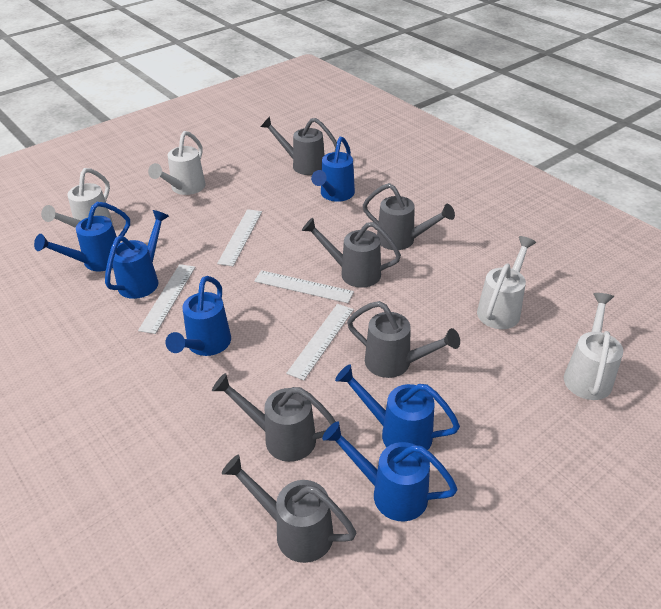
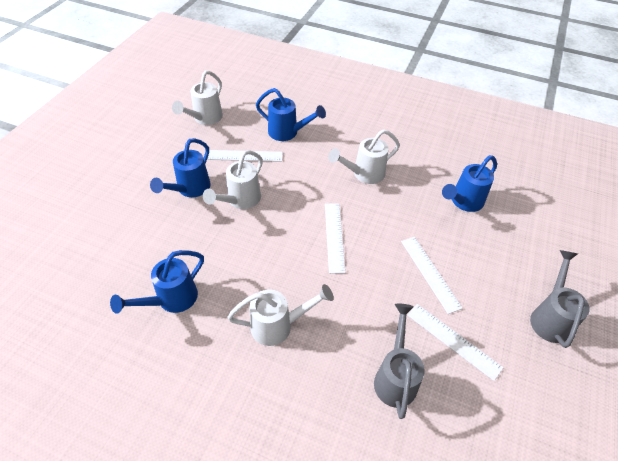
blue watering can: [34,202,130,271] [105,210,169,299] [166,276,231,356] [311,137,355,202] [322,421,458,521] [335,364,460,450] = 6 -> [110,250,204,314] [150,138,211,197] [256,88,326,141] [442,155,497,212] = 4
grey watering can: [212,373,336,462] [222,455,356,563] [260,116,337,175] [302,218,401,288] [347,301,460,378] [363,183,455,250] = 6 -> [374,304,425,419] [530,250,590,348] = 2

